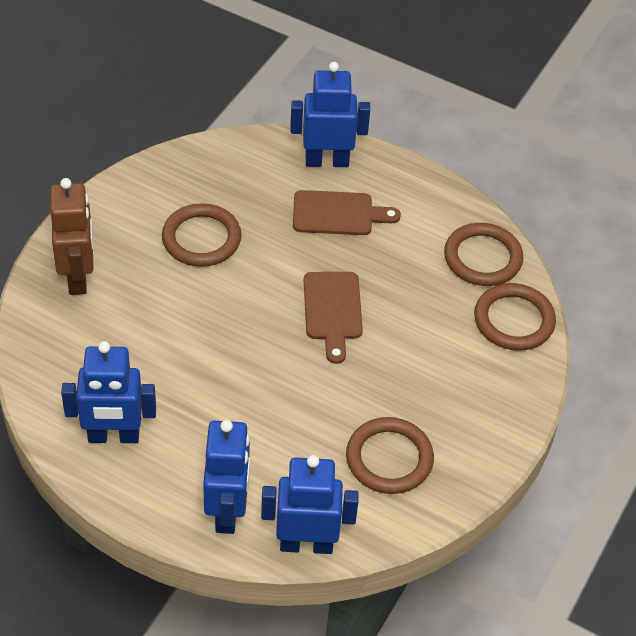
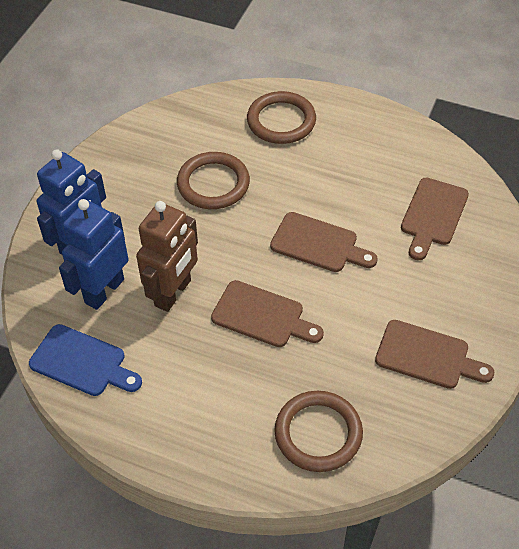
blue cutting board: none = 0 -> [29,324,142,396] = 1
blue robot: [61,341,156,443] [203,420,250,534] [261,455,359,554] [290,62,370,167] = 4 -> [37,149,106,255] [59,199,129,310] = 2
brown cutting board: [293,190,401,235] [304,272,363,364] = 2 -> [211,280,324,347] [270,212,378,272] [375,320,494,389] [401,177,469,260] = 4
brown ring: [162,203,241,267] [346,417,434,494] [444,223,524,286] [474,283,556,351] = 4 -> [177,152,250,209] [247,91,316,144] [274,391,363,472] = 3

